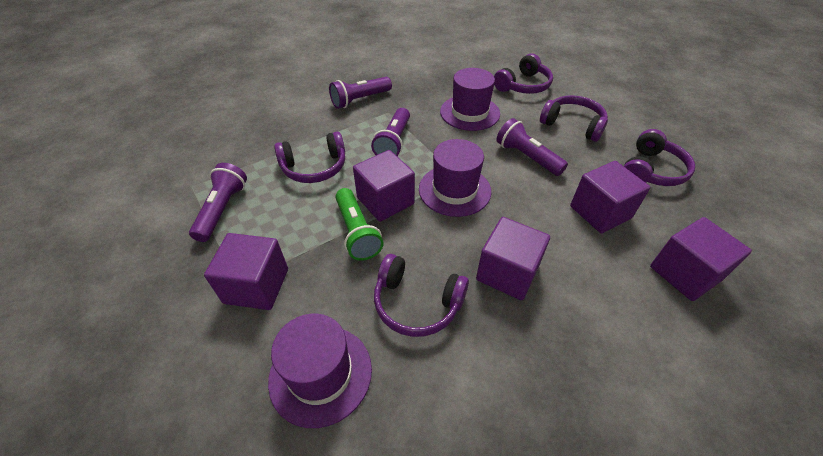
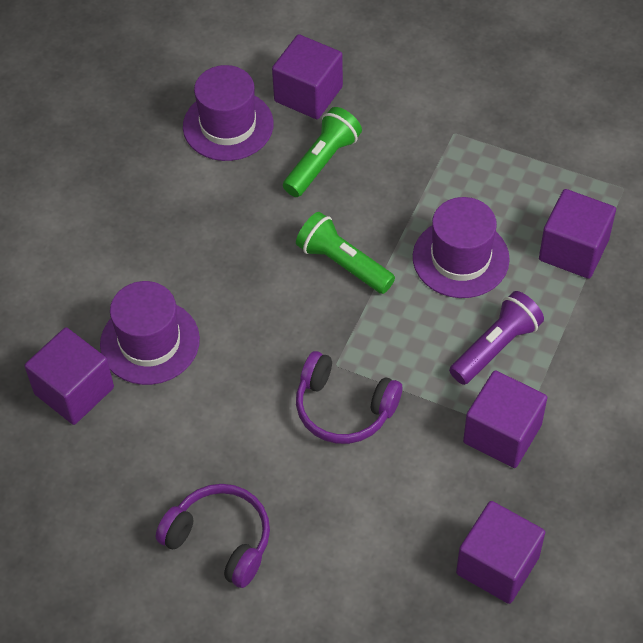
green flashlight: [335,188,383,261] = 1 -> [283,107,362,197] [296,212,395,294] = 2
purple flashlight: [189,163,247,242] [329,77,392,109] [371,108,410,156] [496,118,568,176] = 4 -> [449,291,544,385] = 1
purple headphones: [274,132,345,183] [374,254,469,337] [494,53,553,94] [540,95,608,142] [624,129,695,186] = 5 -> [156,484,270,588] [296,351,402,444] = 2

